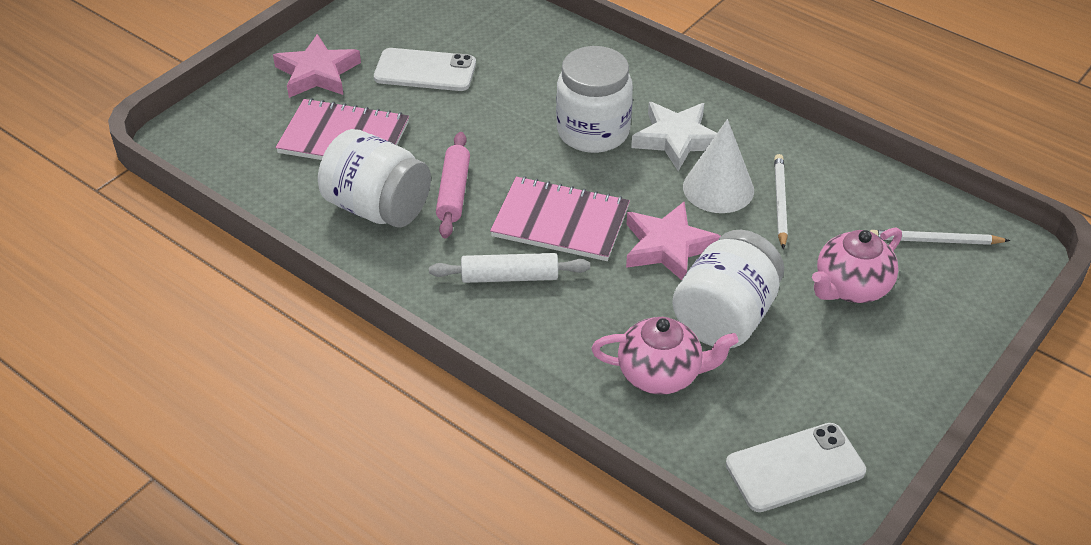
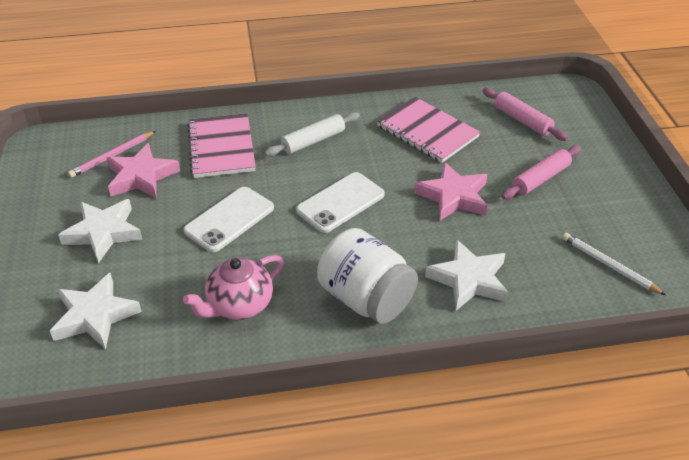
pink pencil: none = 0 -> [68,131,156,178] = 1
pink rolling pin: [436,132,470,239] = 1 -> [483,88,568,141] [502,145,581,199] = 2
pink teapot: [591,317,738,395] [812,228,902,303] = 2 -> [183,255,284,320] = 1
white cone: [683,119,754,213] = 1 -> none = 0
white jar: [318,129,431,228] [556,46,633,153] [672,230,784,348] = 3 -> [317,228,418,324] = 1
white pencil: [774,154,788,250] [870,230,1010,245] = 2 -> [562,233,666,295] = 1
white star: [631,102,717,171] = 1 -> [50,273,142,349] [58,199,143,263] [425,239,508,311] = 3

